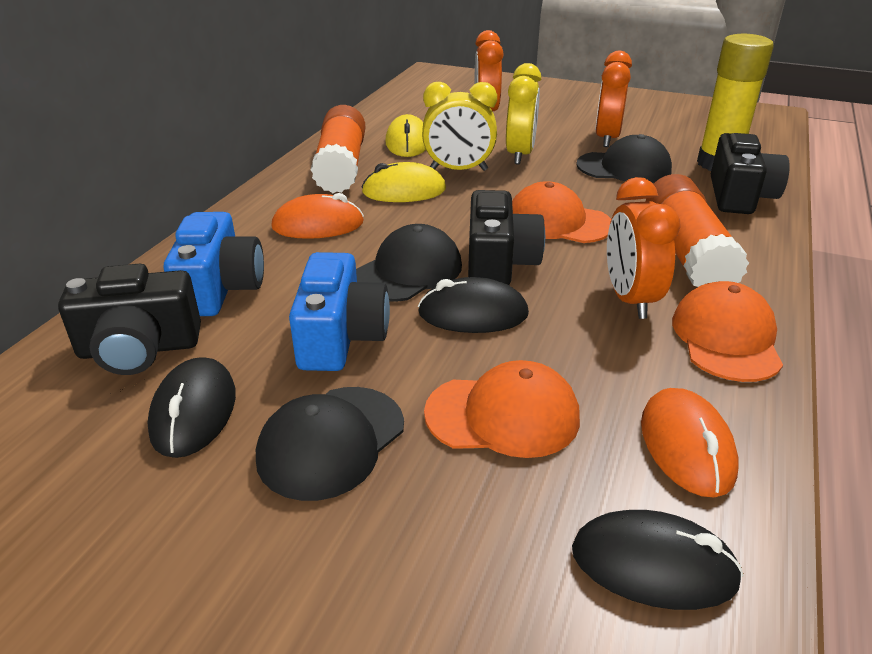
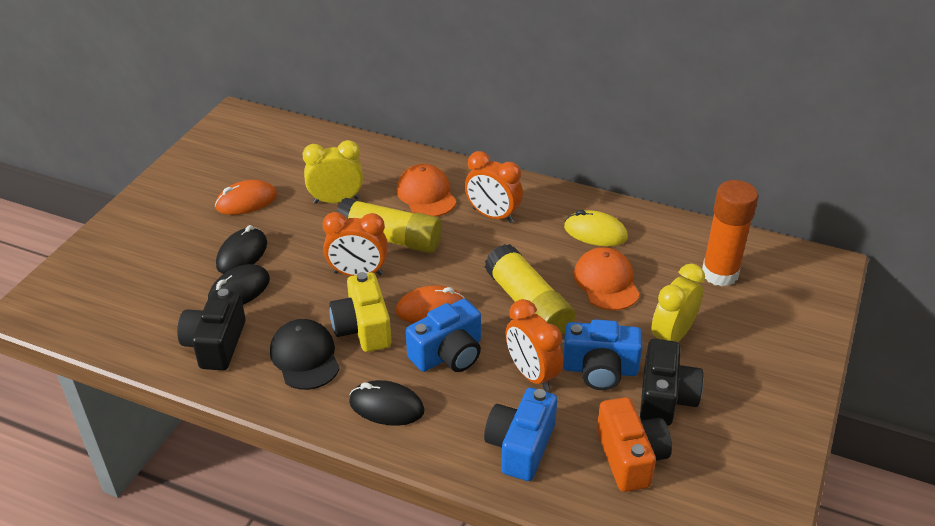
black camera: [58,264,201,375] [468,190,545,285] [711,133,790,214] = 3 -> [177,289,246,371] [640,339,703,426] = 2
black cap: [256,387,404,501] [356,224,462,302] [576,134,672,183] = 3 -> [270,319,340,390] = 1
blue camera: [164,212,264,316] [289,252,390,371] = 2 -> [406,299,481,372] [484,388,557,481] [563,319,643,390] = 3
orange camera: none = 0 -> [597,397,672,492] = 1
orange cap: [424,360,580,458] [512,181,611,243] [672,281,783,382] = 3 -> [396,164,456,217] [574,247,640,311] = 2
orange glue stick: [310,105,365,193] [646,174,749,287] = 2 -> [702,180,758,286] = 1
yellow camera: none = 0 -> [329,272,391,352] = 1
yellow glue stick: [697,34,774,171] = 1 -> [337,198,442,253] [485,244,575,335] = 2
yellow mouse: [361,162,446,202] [385,114,426,157] = 2 -> [564,210,628,246] = 1

